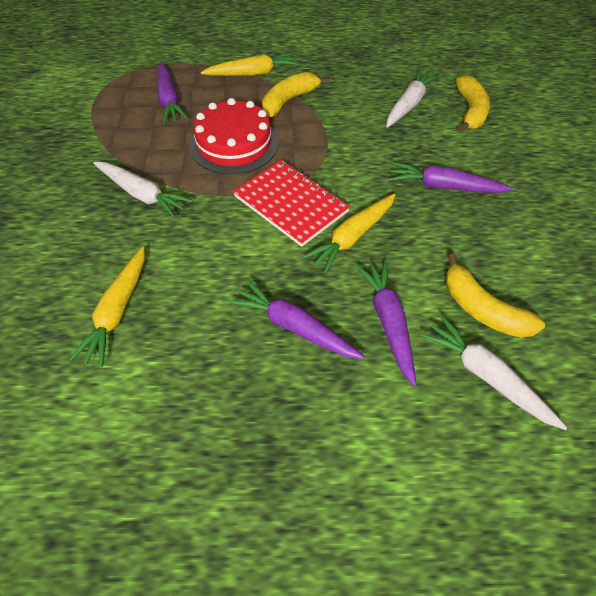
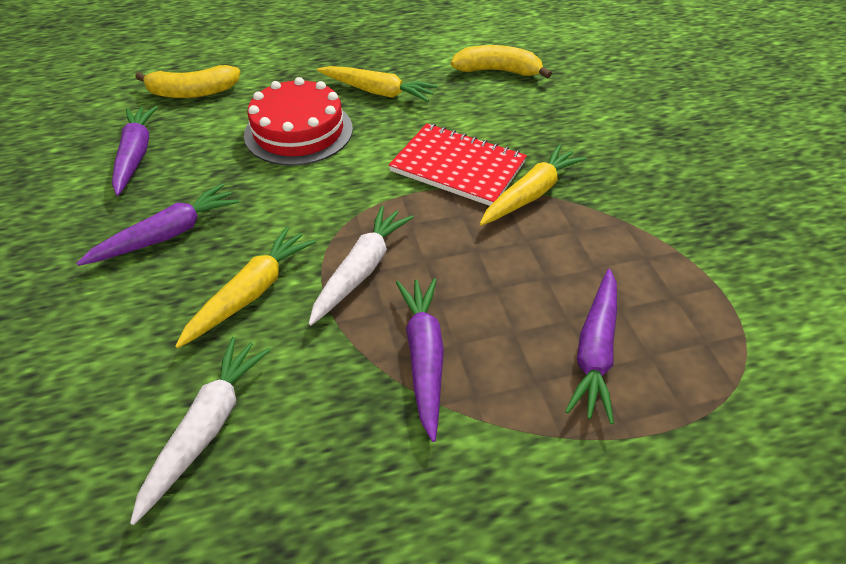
white carrot: [93,162,193,218] [386,69,439,128] [421,315,567,430] = 3 -> [130,337,271,525] [309,205,414,325] = 2
yellow banana: [262,72,330,117] [446,254,545,338] [456,75,490,132] = 3 -> [135,65,240,98] [451,45,552,79] = 2

